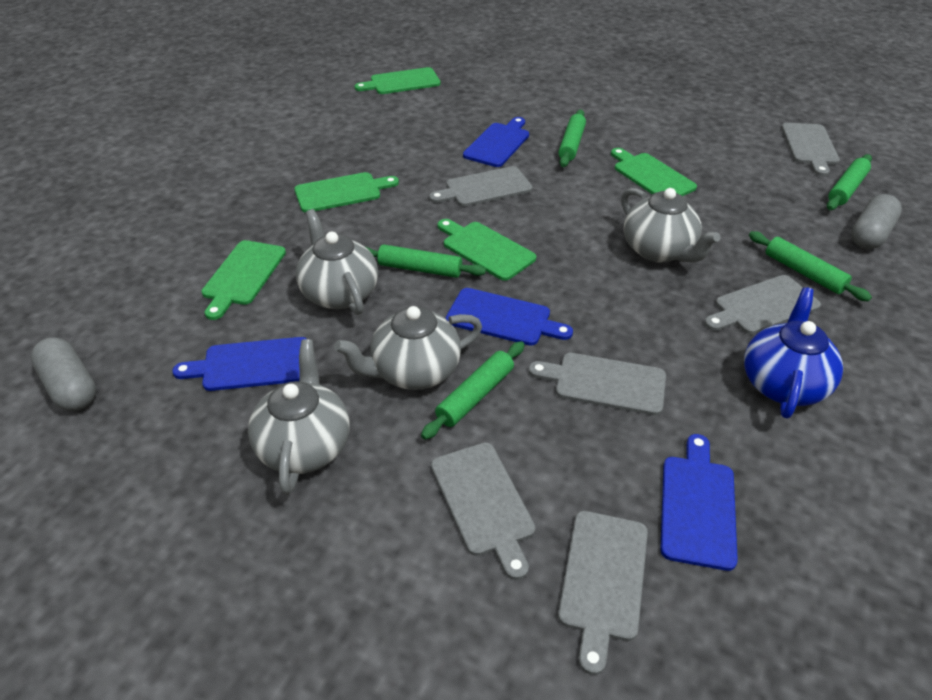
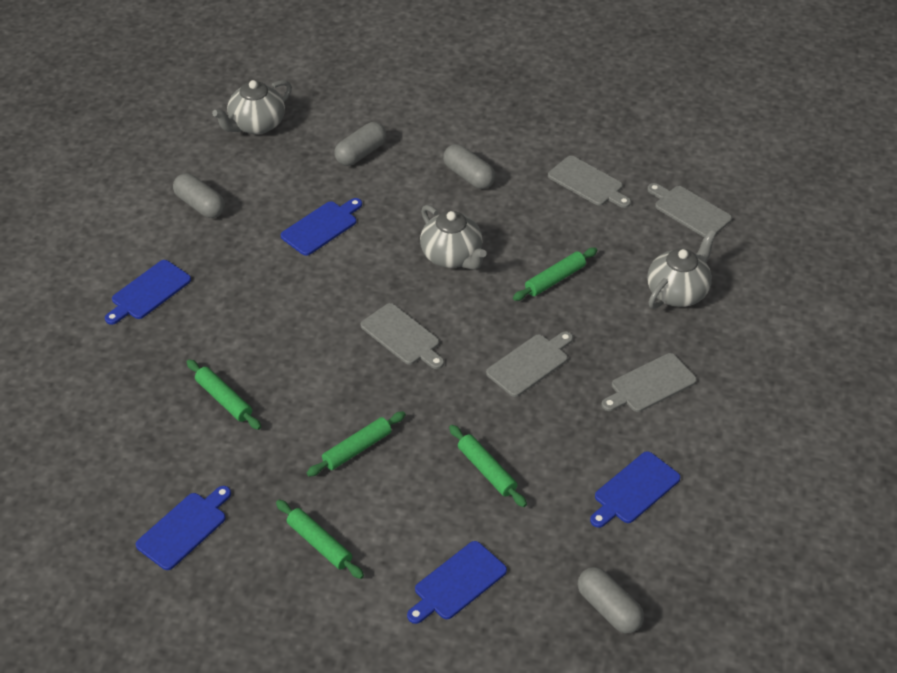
blue cutting board: [172,337,307,391] [446,288,573,346] [463,117,529,167] [660,434,738,571] = 4 -> [105,260,191,325] [136,486,231,570] [280,198,362,256] [407,541,507,624] [590,451,680,528] = 5
blue teapot: [744,287,843,419] = 1 -> none = 0
green cutting board: [202,240,286,320] [294,172,399,213] [355,67,441,94] [438,219,536,281] [611,148,697,196] = 5 -> none = 0
grey capsule: [30,337,96,411] [851,194,902,249] = 2 -> [173,173,225,218] [334,122,387,166] [443,144,495,189] [578,567,644,633] = 4
grey cutting board: [429,166,532,207] [431,442,536,580] [529,353,666,415] [558,511,648,675] [704,275,821,334] [781,123,840,176] = 6 -> [361,303,444,369] [486,331,573,397] [548,156,631,208] [602,353,697,412] [647,183,732,237] = 5
grey teapot: [248,339,350,494] [296,209,378,315] [334,306,482,390] [621,188,720,263] = 4 -> [212,80,292,134] [420,205,487,270] [647,230,716,309] = 3

